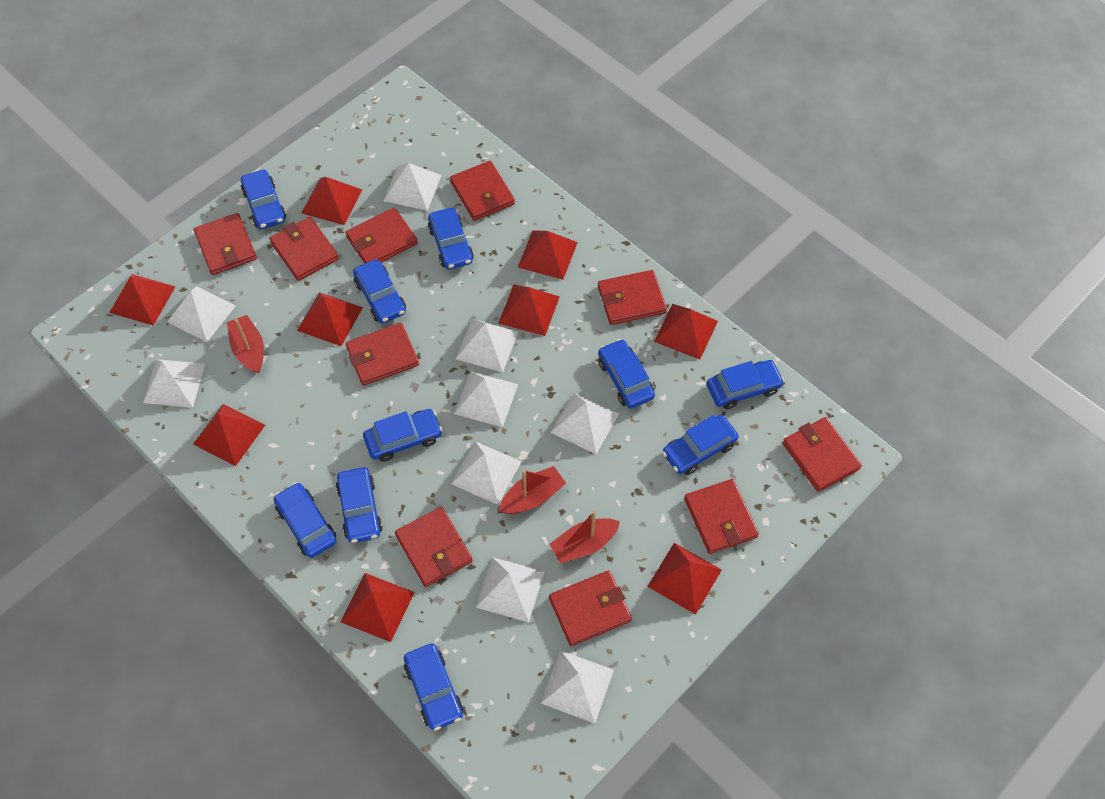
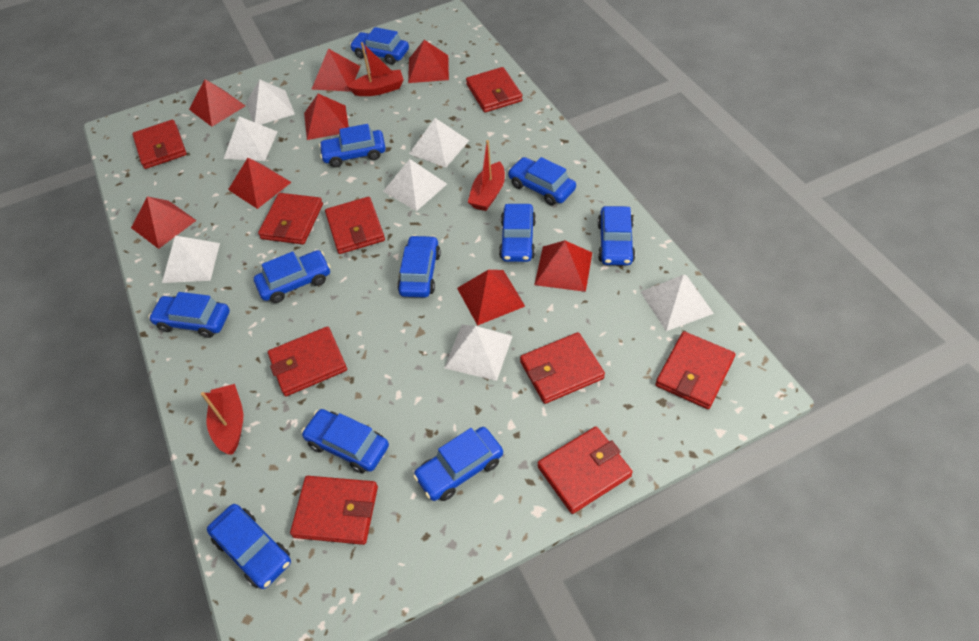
blue car: [241,169,286,229] [274,482,336,558] [336,467,383,543] [353,259,406,323] [363,409,442,462] [404,643,463,731] [428,208,474,270] [598,339,655,409] [662,415,739,475] [707,360,784,409] = 10 -> [148,292,230,338] [207,504,291,589] [254,250,330,303] [301,409,389,473] [319,124,386,167] [350,27,409,65] [397,235,441,298] [413,427,503,501] [499,204,536,262] [508,157,576,206] [598,206,635,265] = 11
red pyramid: [109,274,176,326] [193,404,265,466] [297,292,363,346] [302,177,362,225] [340,573,415,642] [498,284,560,336] [518,230,578,280] [647,543,722,615] [654,304,718,359] = 9 -> [131,196,197,249] [189,79,245,127] [228,158,291,209] [304,94,349,140] [311,49,360,92] [408,40,449,83] [457,270,525,326] [534,240,592,292] = 8
red wallet: [194,213,257,275] [269,217,339,281] [345,208,418,264] [346,323,419,386] [395,507,473,587] [450,161,515,221] [549,570,632,646] [598,270,667,325] [684,479,759,554] [783,417,862,492] = 10 -> [132,120,187,169] [258,193,323,244] [268,326,347,396] [290,476,378,545] [325,197,385,254] [466,67,523,112] [520,332,605,404] [538,426,633,514] [656,331,735,409] = 9
white pyramid: [143,359,205,408] [167,286,236,342] [384,163,442,211] [451,441,522,505] [454,372,518,427] [456,319,519,372] [476,557,545,622] [541,650,614,724] [550,393,619,454] = 9 -> [162,236,220,283] [224,116,277,161] [246,79,295,125] [383,159,447,211] [409,118,469,168] [444,325,513,381] [641,275,714,331] = 7

